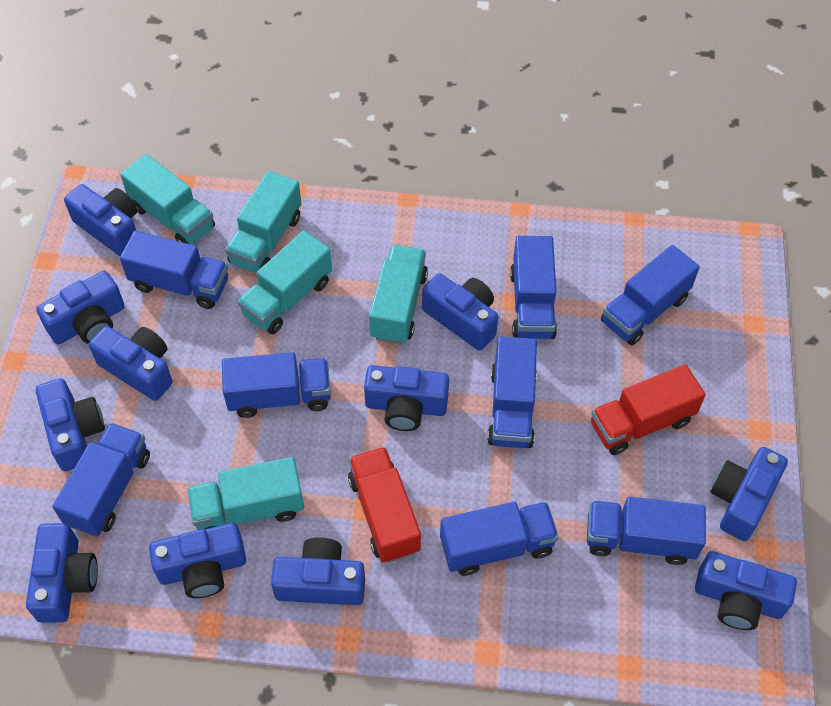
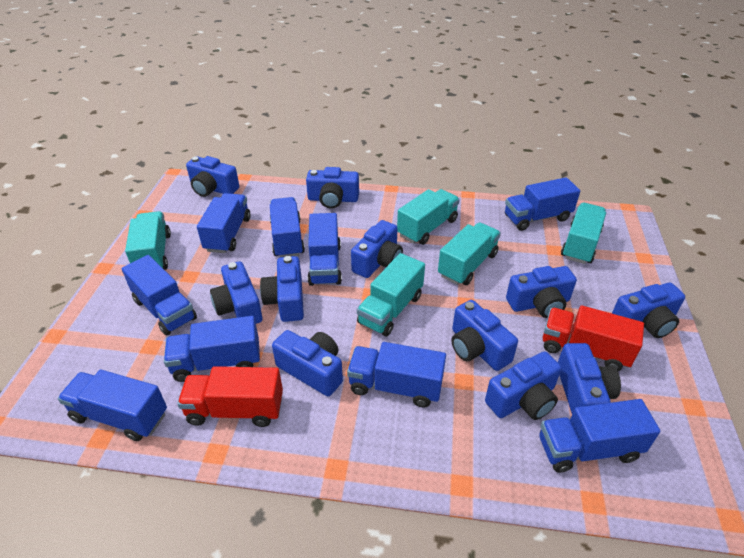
blue truck: [52,423,150,537] [120,231,228,309] [222,352,331,418] [440,502,559,576] [487,336,537,448] [510,236,557,339] [587,497,706,565] [601,245,700,345] = 8 -> [58,370,167,441] [122,255,197,336] [164,316,260,382] [197,193,250,253] [270,197,305,257] [308,213,342,286] [347,342,446,407] [505,177,580,231] [539,399,660,473] = 9

